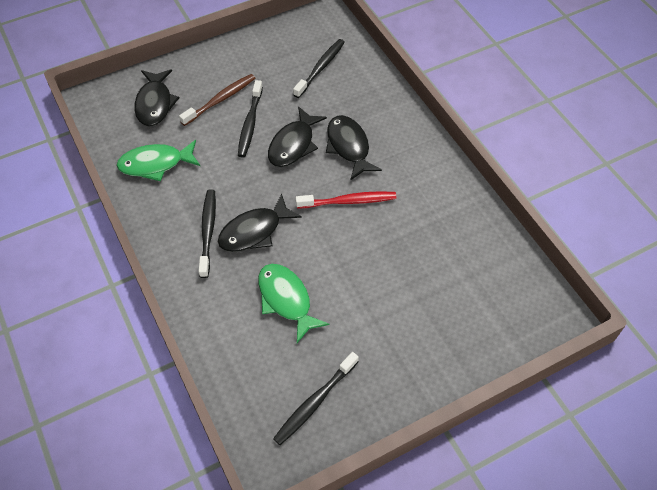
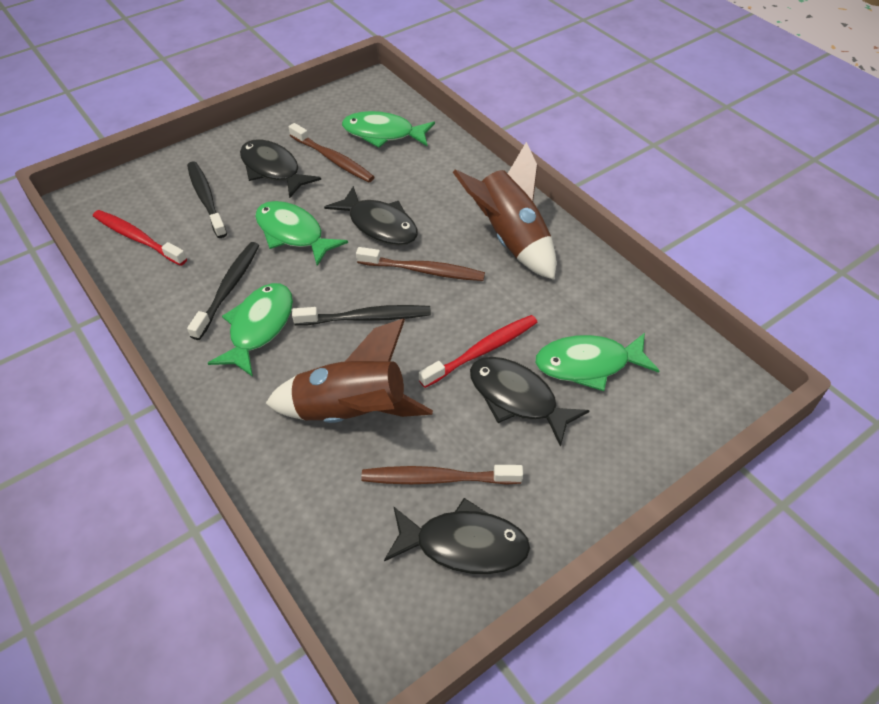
black toothbrush: [199,189,216,278] [238,80,263,158] [273,352,359,445] [293,39,345,98] = 4 -> [187,161,227,238] [187,242,260,340] [292,305,431,326] = 3
brown rocket: none = 0 -> [265,319,433,423] [453,142,556,280] = 2
brown toothbrush: [179,74,255,126] = 1 -> [289,123,375,182] [356,247,485,281] [361,465,523,485] = 3
green fish: [116,140,200,181] [258,264,329,343] = 2 -> [208,283,293,377] [255,201,348,266] [342,111,435,148] [535,333,659,391] = 4
red toothbrush: [296,191,396,208] = 1 -> [93,210,187,266] [419,315,538,388] = 2

